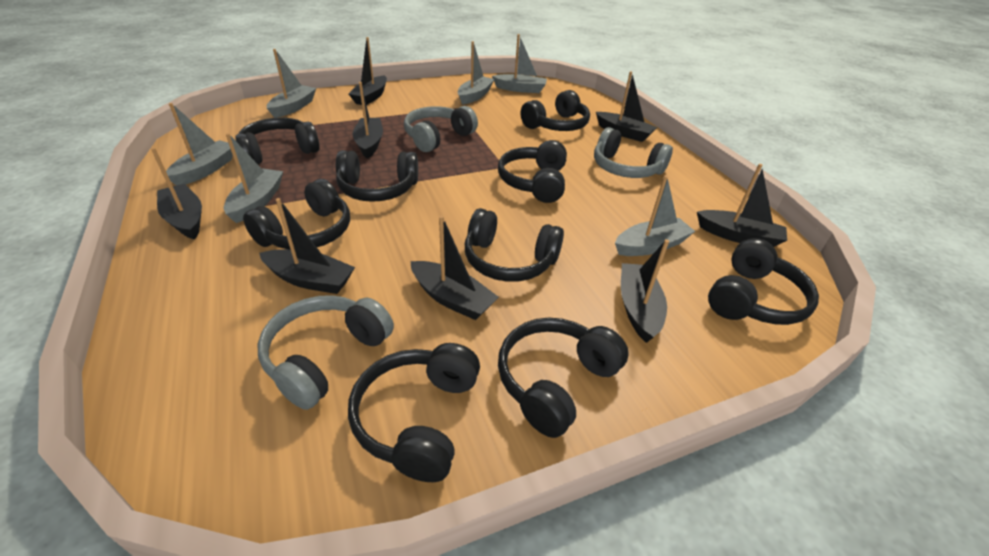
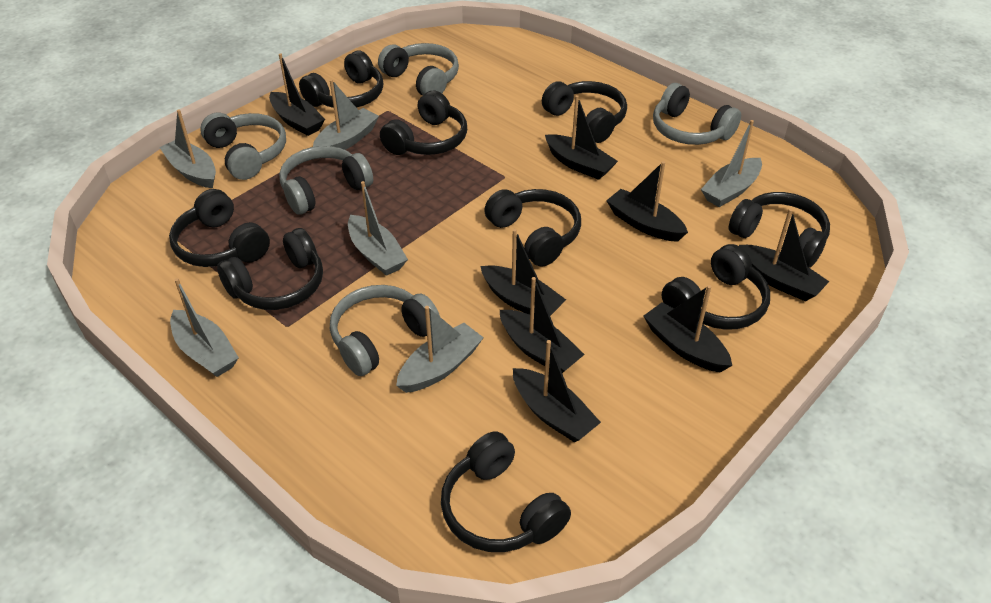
grey headphones: [258,295,394,410] [404,106,478,152] [594,127,673,178] = 3 -> [200,113,286,180] [279,146,373,215] [330,285,440,376] [378,43,459,96] [653,83,741,145] = 5

